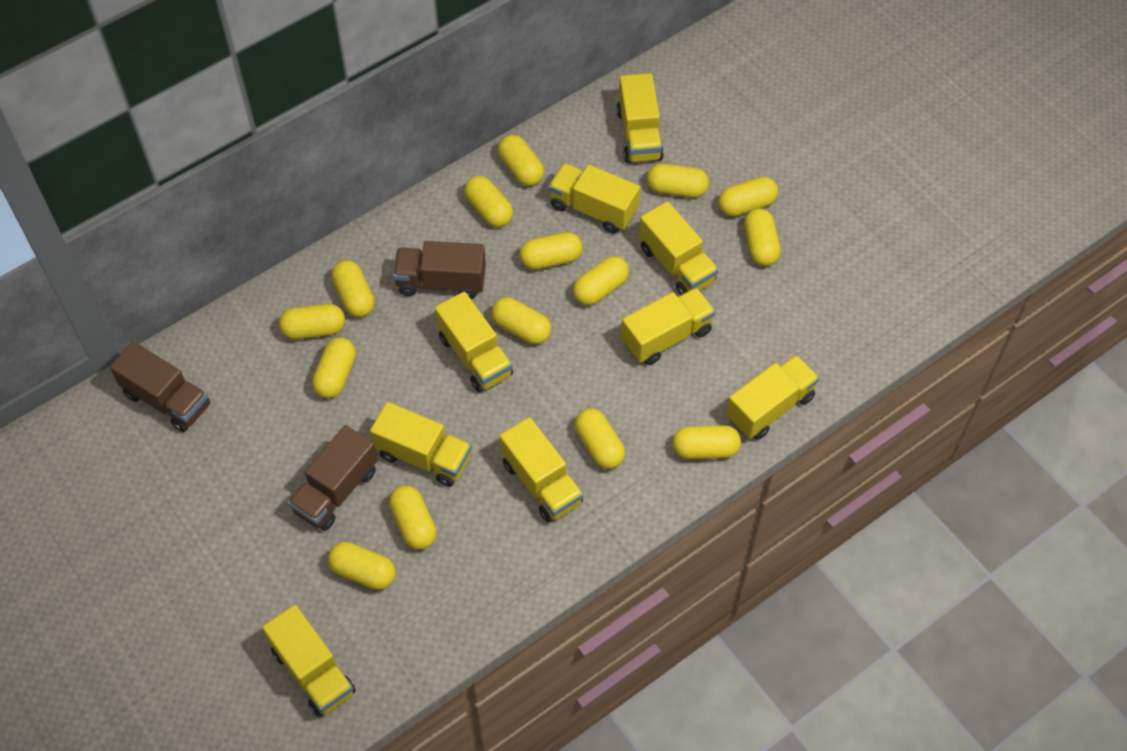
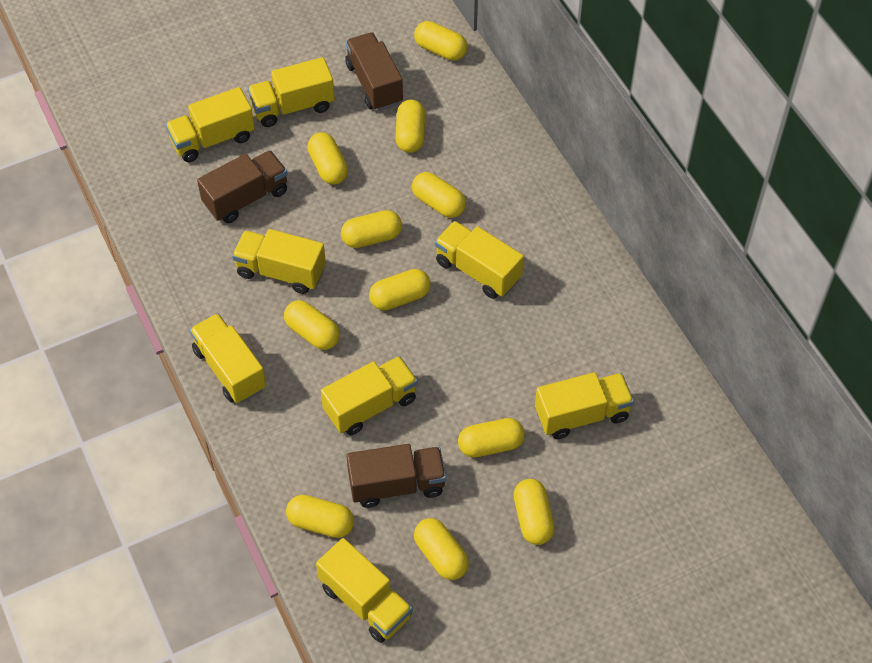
yellow capsule: [279,304,345,339] [312,337,356,399] [328,542,396,590] [331,260,375,317] [389,485,437,550] [464,176,513,227] [491,297,551,344] [498,135,544,186] [519,232,583,270] [573,256,629,306] [575,409,625,469] [647,163,709,198] [672,425,741,459] [718,176,778,217] [744,208,781,266] = 15 -> [284,300,340,350] [286,495,354,538] [307,133,348,184] [341,210,402,248] [369,269,431,311] [395,99,425,153] [412,172,466,218] [414,21,468,61] [414,518,469,580] [458,418,525,458] [513,479,555,545] = 11
yellow truck: [262,605,356,717] [370,402,472,487] [435,292,513,392] [499,417,583,523] [548,163,640,234] [617,73,664,163] [621,288,715,365] [639,201,719,296] [726,355,820,440] = 9 -> [165,87,255,162] [189,313,266,403] [232,229,326,294] [248,57,335,127] [316,538,413,643] [321,356,418,435] [435,221,524,299] [535,372,634,439] = 8

